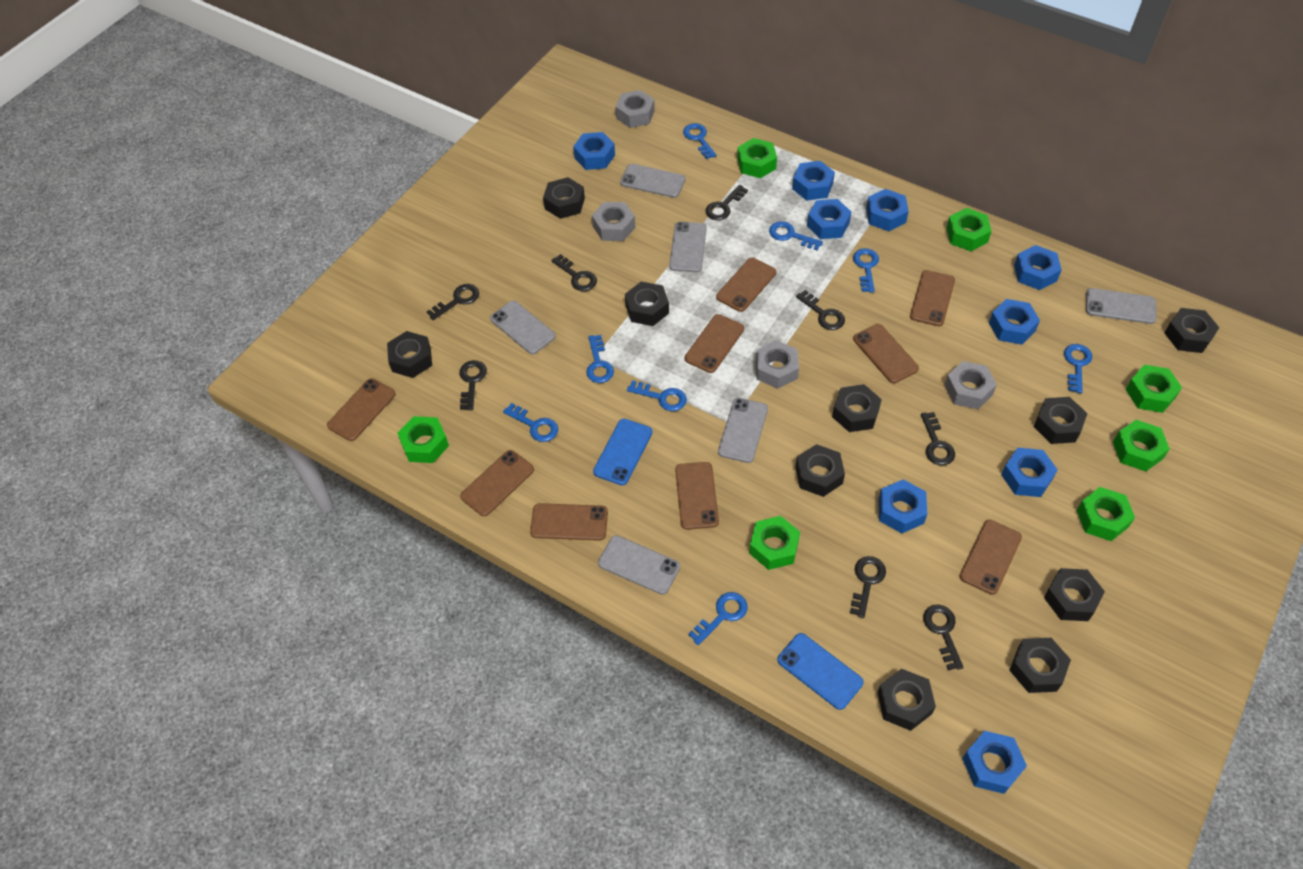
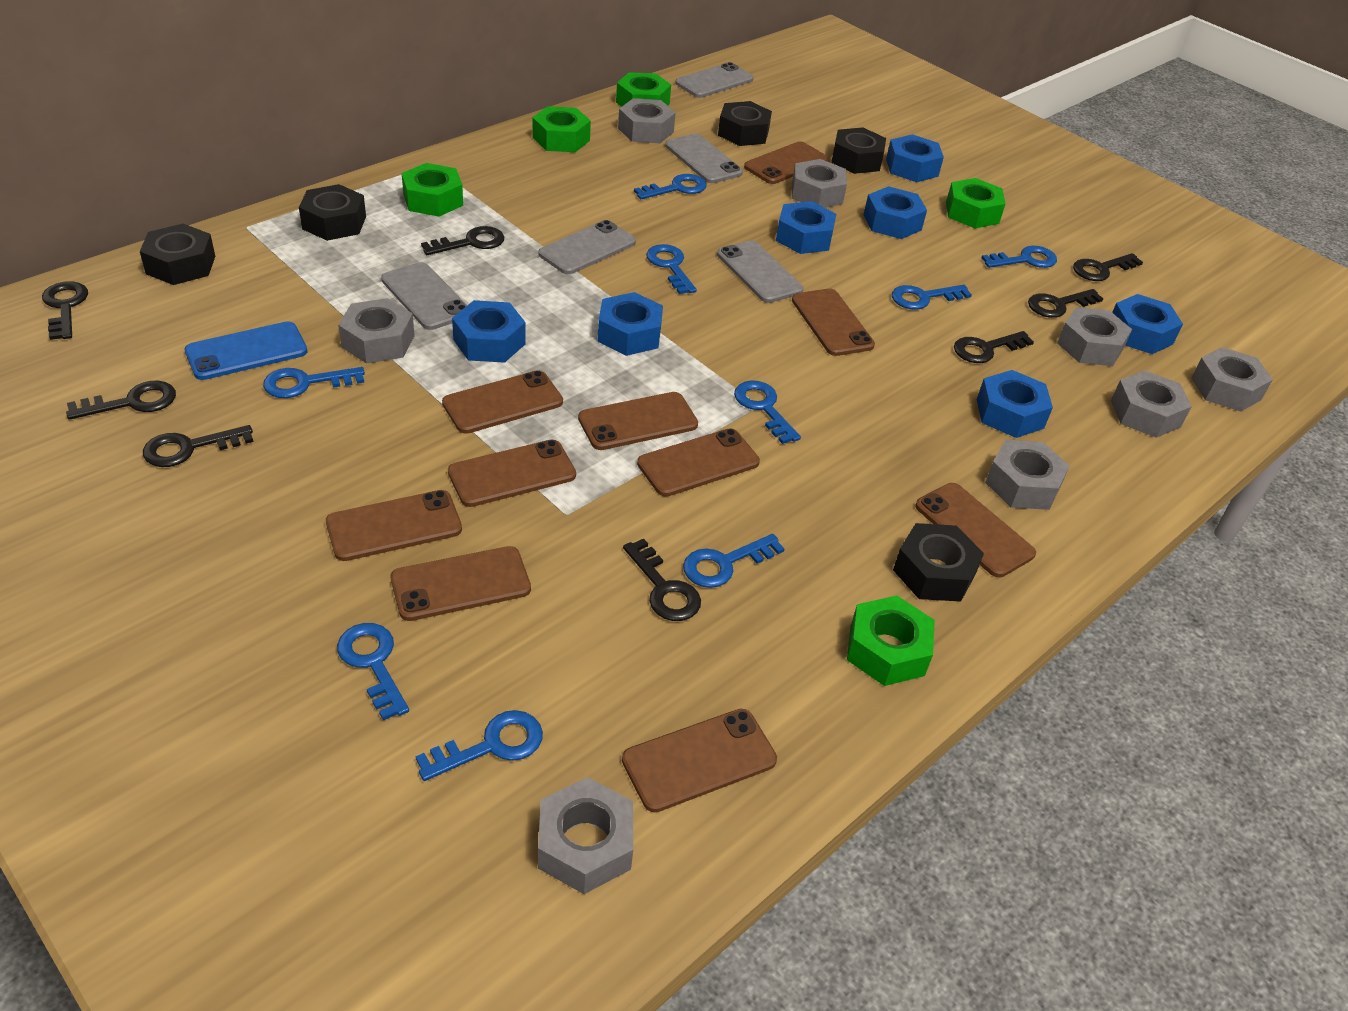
black nut: [387,331,432,378] [543,177,585,219] [625,282,669,326] [795,444,845,497] [832,384,882,432] [877,669,936,731] [1009,638,1071,693] [1034,397,1088,444] [1044,568,1105,621] [1165,308,1220,353] = 10 -> [140,224,215,285] [299,184,366,241] [718,101,772,146] [831,127,886,174] [893,523,984,602] = 5
blue key: [503,403,558,442] [586,335,614,383] [627,380,687,411] [683,123,716,159] [688,592,747,645] [769,221,823,251] [853,248,879,292] [1064,344,1092,393] = 8 -> [263,367,365,398] [337,623,409,720] [415,710,543,781] [634,174,707,199] [646,244,697,294] [683,534,785,588] [734,380,801,444] [892,285,972,310] [981,245,1057,268] = 9
blue nut: [573,132,615,170] [792,161,835,201] [807,199,851,239] [866,189,909,231] [878,479,927,533] [962,731,1027,794] [989,299,1040,345] [1001,448,1058,497] [1014,245,1062,290] = 9 -> [452,300,526,363] [597,292,663,356] [776,201,836,254] [864,186,927,239] [886,134,944,182] [977,370,1053,438] [1112,294,1183,354] = 7
blue phone: [593,419,652,485] [777,633,864,710] = 2 -> [185,321,307,380] = 1
brown phone: [327,378,396,441] [460,450,534,516] [530,503,608,541] [675,462,719,530] [685,314,744,373] [716,258,776,312] [853,324,919,383] [910,270,955,326] [959,520,1022,595] = 9 -> [326,490,462,561] [391,546,531,621] [442,370,563,434] [448,440,576,507] [578,392,698,450] [622,709,777,812] [637,428,760,497] [744,141,828,184] [792,289,875,356] [915,483,1036,578] = 10
green nut: [397,416,449,463] [737,138,777,178] [749,516,800,570] [946,208,992,251] [1077,487,1135,541] [1113,420,1170,472] [1126,364,1182,413] = 7 -> [402,163,463,217] [533,106,591,152] [616,72,671,107] [847,596,935,686] [946,178,1006,228] = 5
grey nut: [592,202,635,241] [615,90,655,128] [756,340,799,389] [945,361,997,409] = 4 -> [338,298,415,364] [538,777,633,894] [618,98,676,143] [792,159,847,208] [985,440,1070,510] [1057,307,1132,366] [1111,370,1192,438] [1191,347,1273,412] = 8
grey phone: [490,301,556,354] [598,535,680,595] [620,164,686,198] [669,222,707,272] [718,398,768,463] [1086,288,1157,324] = 6 -> [381,262,467,330] [538,220,636,274] [665,134,743,183] [675,62,754,98] [717,240,804,303] = 5

